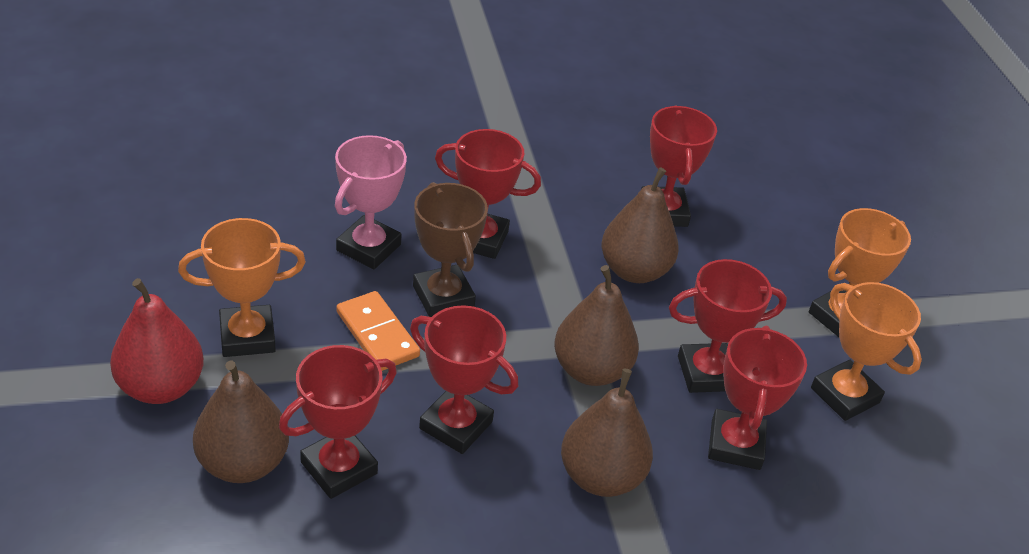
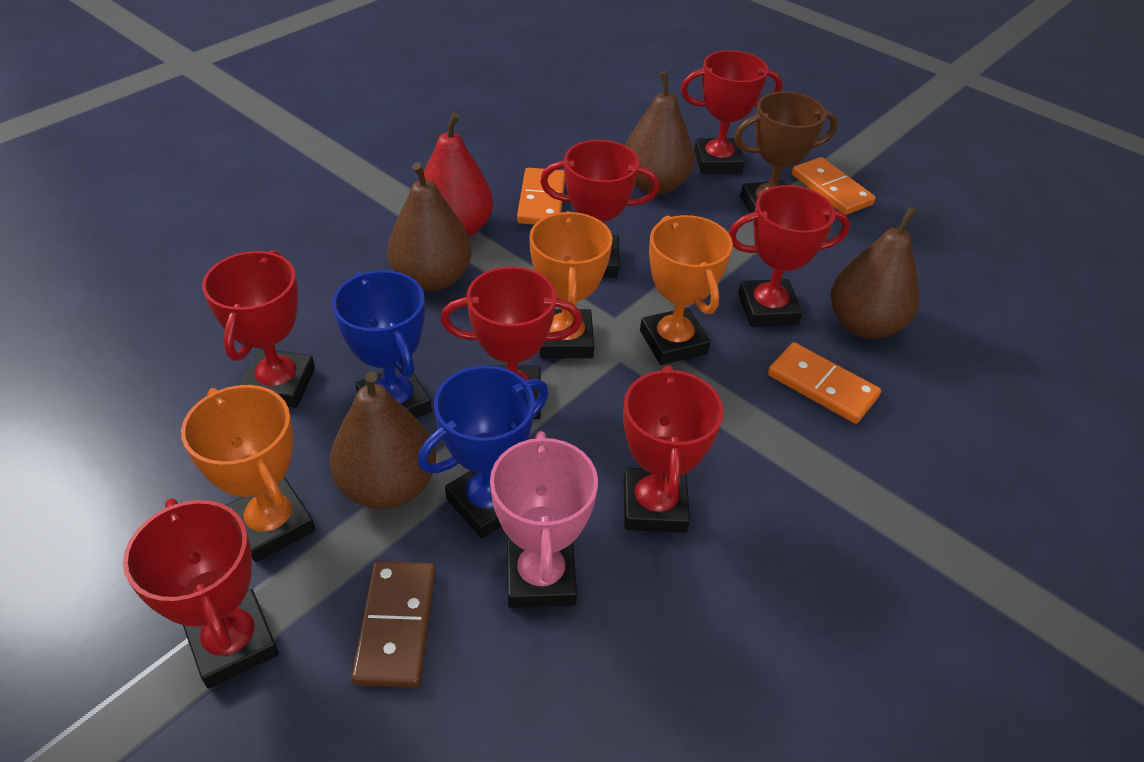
blue trophy: none = 0 -> [332,270,432,418] [418,365,549,539] = 2
brown domino: none = 0 -> [351,561,436,688] = 1
orange domino: [336,291,420,371] = 1 -> [517,168,565,225] [768,342,881,424] [792,157,876,215] = 3
red trophy: [279,345,397,499] [410,305,518,454] [435,129,541,259] [641,105,717,227] [669,259,787,393] [708,326,807,470] = 6 -> [123,498,279,689] [202,250,315,408] [441,266,582,419] [540,140,659,278] [623,365,724,533] [681,50,782,174] [729,185,850,327] = 7

